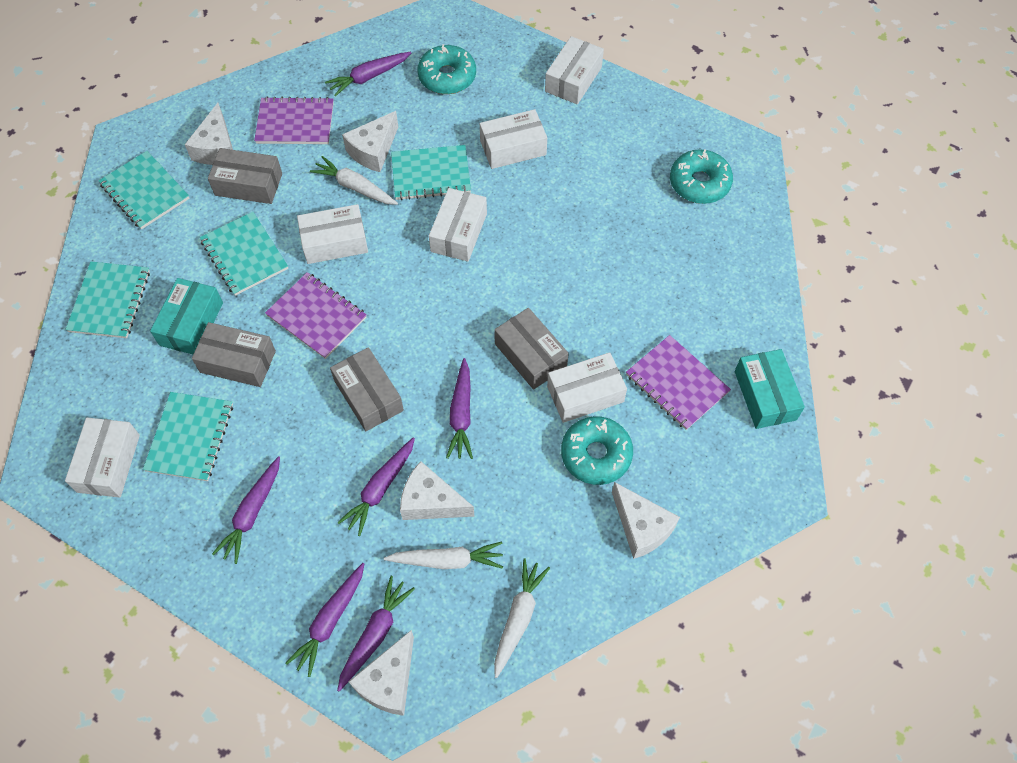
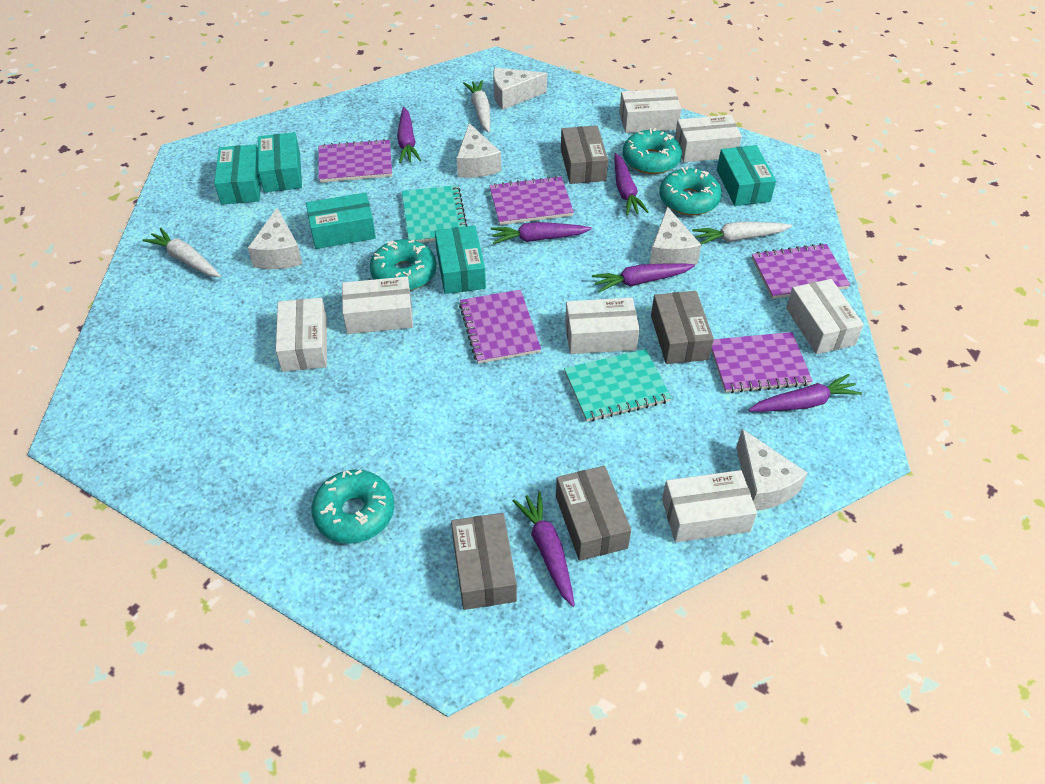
purple notebook: [254,97,334,144] [265,272,367,359] [626,335,731,430] = 3 -> [318,139,392,183] [459,289,541,364] [489,176,574,225] [711,332,813,393] [752,243,850,299] = 5
turquoise box: [150,278,223,354] [735,349,805,429] = 2 -> [214,144,261,205] [258,132,302,192] [306,192,376,249] [435,225,486,294] [717,145,776,206] = 5
turquoise donut: [417,44,476,94] [561,416,633,485] [670,149,733,204] = 3 -> [312,469,394,544] [370,239,437,291] [623,128,682,174] [659,166,722,215] = 4
turquoise notebook: [65,262,150,338] [99,151,190,229] [143,392,233,481] [200,212,288,296] [391,145,471,200] = 5 -> [402,185,468,243] [564,349,671,422] = 2
white box: [65,418,140,498] [297,204,368,264] [429,188,487,261] [480,109,547,169] [545,36,604,104] [547,352,627,423] = 6 -> [276,298,327,372] [342,277,413,334] [565,298,640,354] [619,88,681,133] [662,470,757,542] [675,115,742,162] [786,279,864,354] = 7

